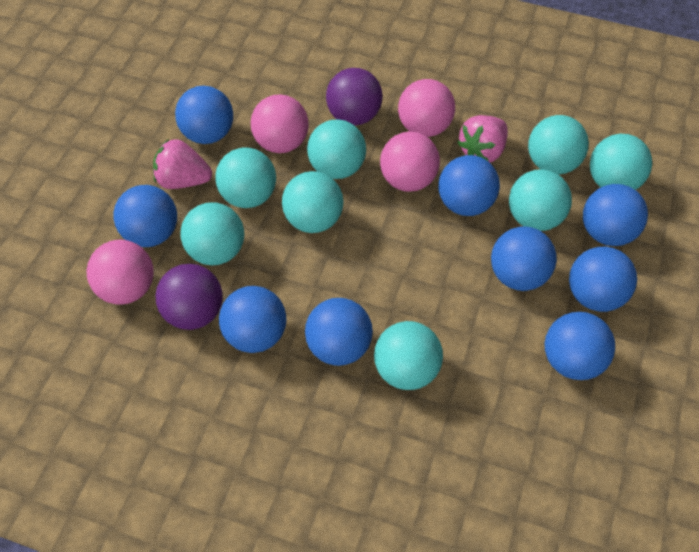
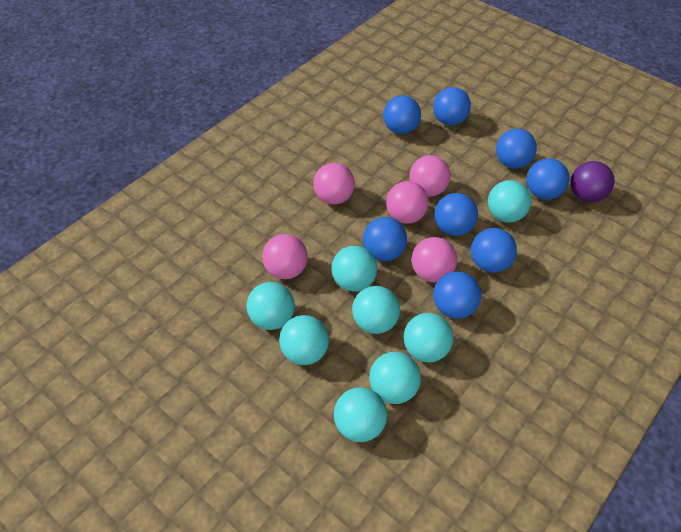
blue ball: [113,185,177,247] [175,86,233,144] [219,286,287,353] [305,298,373,366] [438,155,500,216] [491,227,557,291] [544,312,615,380] [569,246,637,312] [583,184,648,246] = 9 -> [363,217,407,261] [383,95,421,134] [433,87,471,125] [433,272,481,319] [434,193,478,236] [471,228,517,273] [496,129,537,169] [526,158,570,200] = 8
pink ball: [86,240,154,305] [251,94,309,153] [380,132,440,192] [398,79,455,137] = 4 -> [262,234,308,279] [313,163,355,205] [386,181,429,224] [409,155,451,197] [411,237,457,282] = 5
pink strawberry: [153,139,212,189] [457,115,508,163] = 2 -> none = 0
purple ball: [156,264,223,330] [326,68,383,126] = 2 -> [570,161,615,202] = 1

